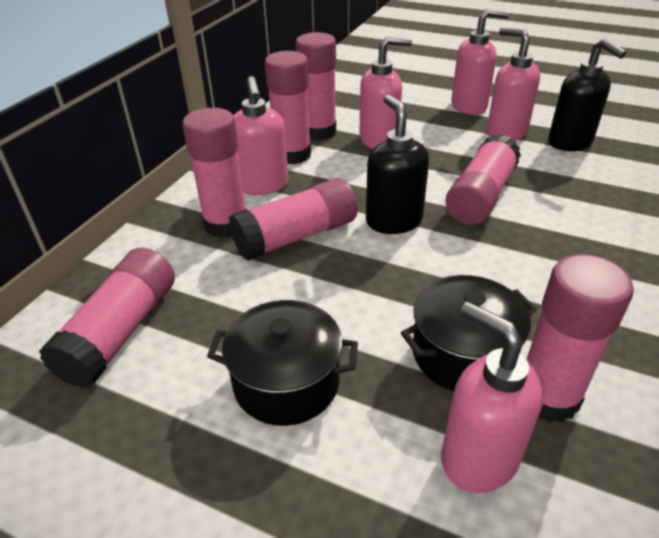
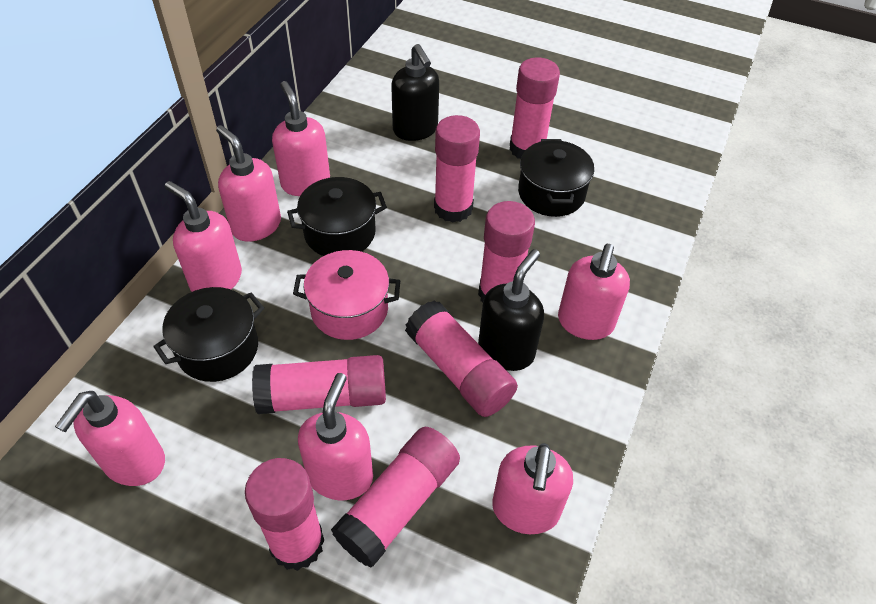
black pot: [207,300,358,426] [401,275,537,391] = 2 -> [153,287,264,382] [287,177,387,256] [518,139,594,217] = 3
pink pot: none = 0 -> [293,250,400,340] = 1
pink soap dispenser: [233,76,289,195] [359,36,412,149] [441,302,545,493] [451,9,510,115] [487,27,540,140] = 5 -> [55,391,165,486] [165,181,242,292] [216,125,281,242] [272,81,330,196] [298,373,373,501] [492,443,573,534] [558,244,630,340] = 7

